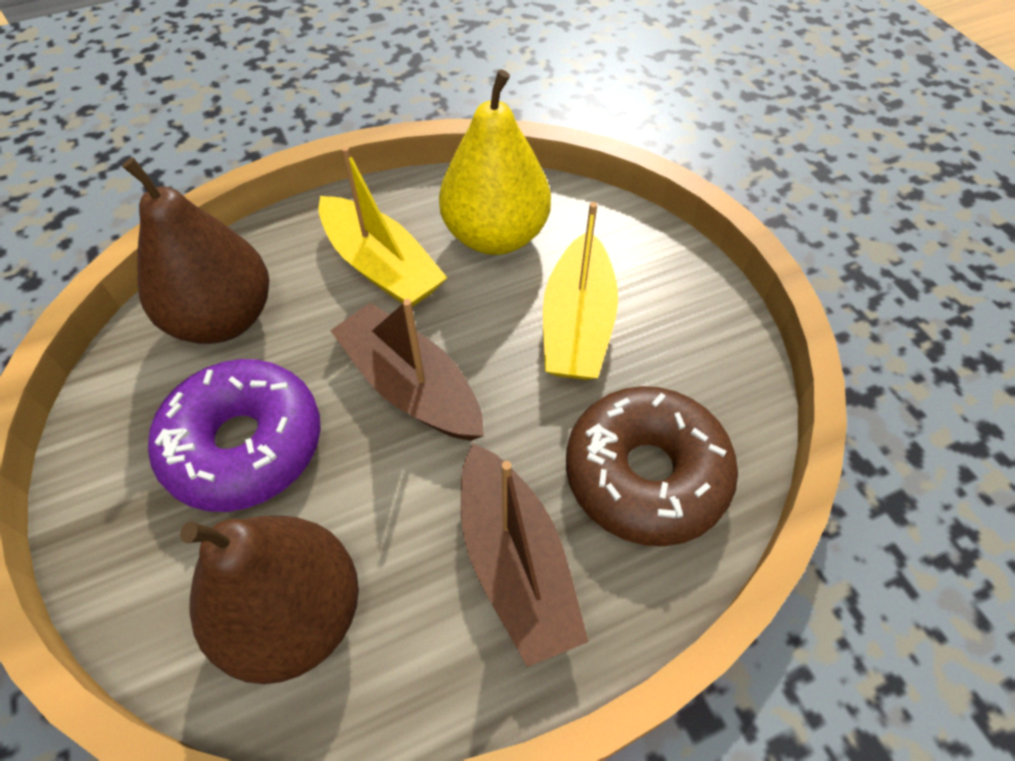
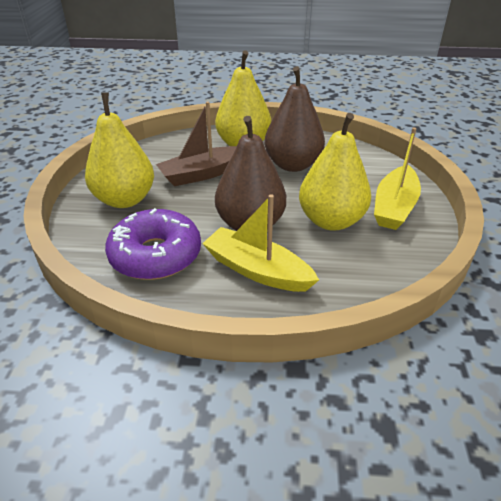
brown boat: [330,299,484,441] [461,443,589,667] = 2 -> [156,101,237,186] = 1
brown donut: [566,386,738,547] = 1 -> none = 0
yellow pear: [439,69,551,255] = 1 -> [85,92,154,208] [215,50,271,146] [299,113,371,231] = 3

